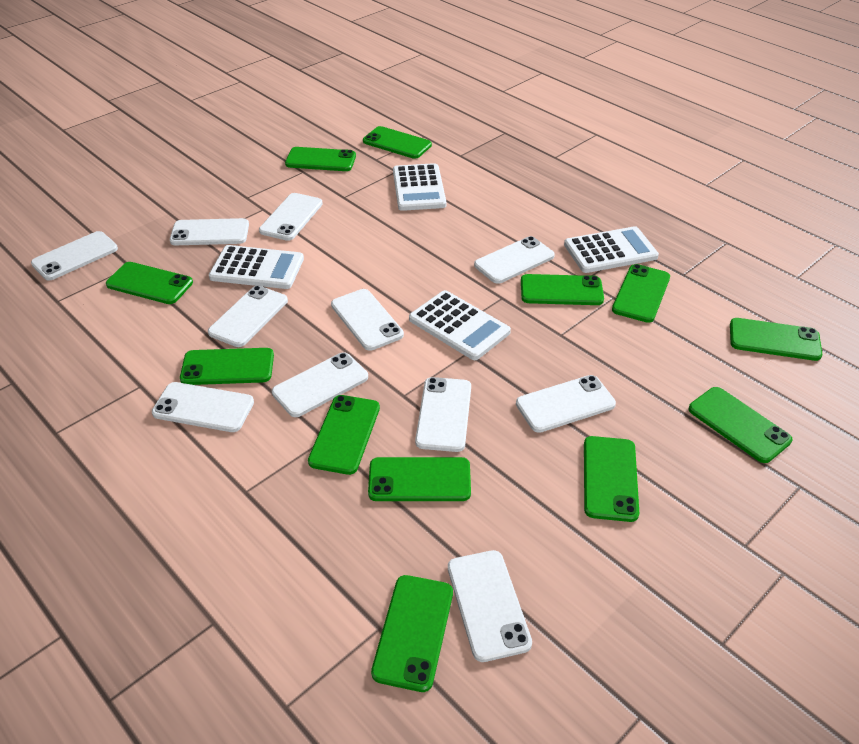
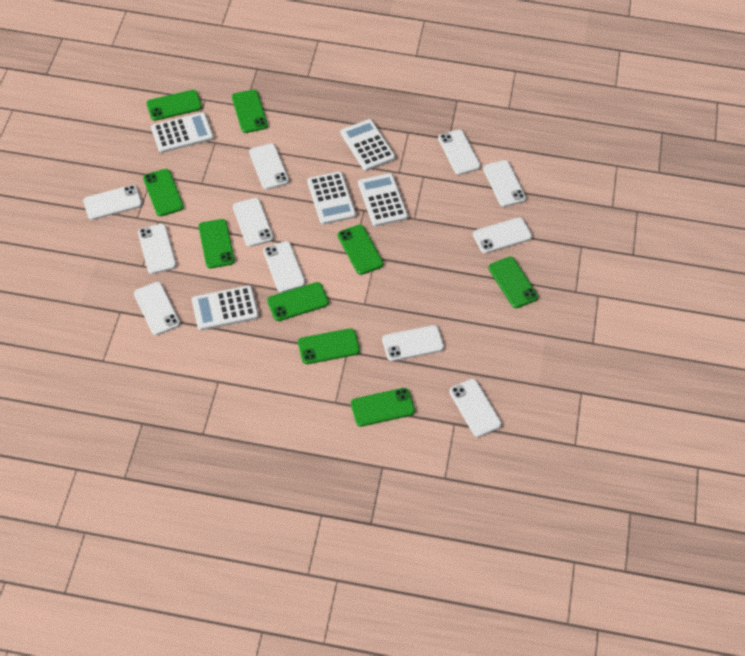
green phone: [106,262,193,304] [180,348,274,385] [285,147,356,171] [308,395,380,475] [363,126,432,159] [368,457,471,501] [371,575,453,692] [521,274,604,305] [584,436,639,522] [612,264,670,323] [688,387,792,463] [730,318,822,361] = 12 -> [143,169,184,216] [147,90,202,121] [198,219,235,268] [232,90,268,133] [267,282,329,321] [298,328,360,364] [338,224,384,275] [351,388,415,427] [488,257,538,308] = 9
white calculator: [209,245,304,289] [393,163,446,211] [409,290,511,360] [564,226,659,273] = 4 -> [151,112,214,153] [192,285,259,330] [307,171,356,225] [340,119,396,171] [358,173,408,226] = 5

